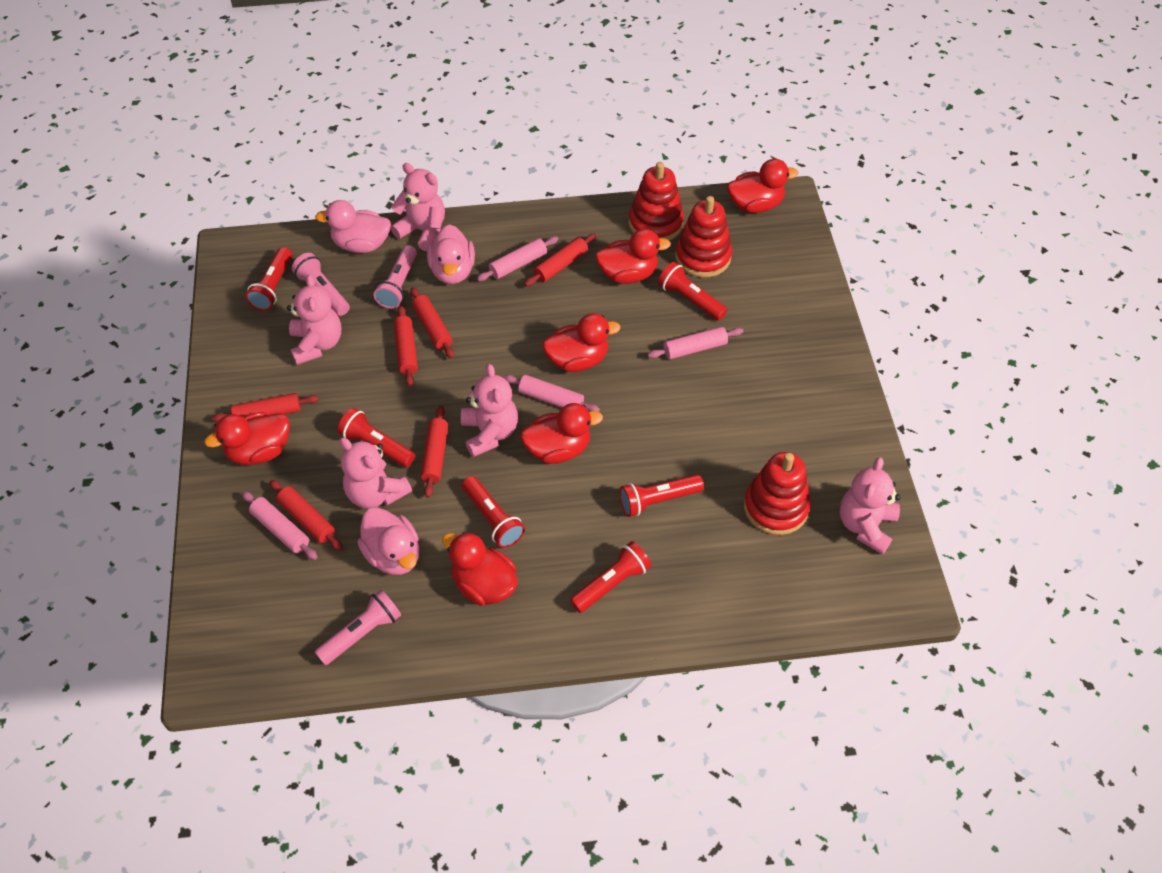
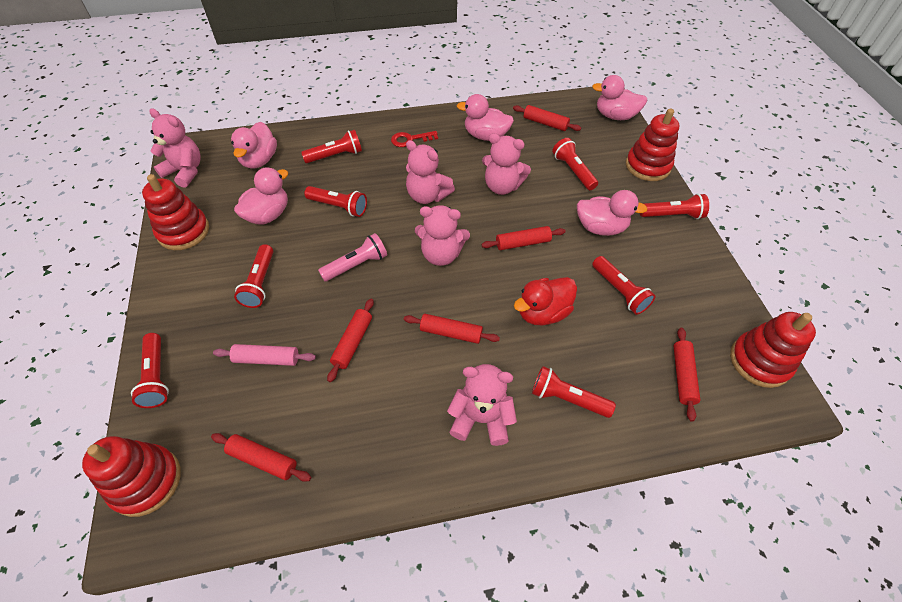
pink duck: [315,200,391,253] [357,507,419,575] [427,225,475,284] = 3 -> [231,122,277,169] [234,167,288,224] [457,94,514,141] [577,190,648,236] [592,75,647,120] = 5
pink flashlight: [292,253,350,316] [315,589,401,665] [373,245,417,309] = 3 -> [318,233,387,282] = 1
pink rolling pin: [242,491,318,560] [477,236,558,281] [503,375,600,412] [648,327,743,359] = 4 -> [213,344,316,366] = 1
red duck: [204,412,290,465] [442,532,517,606] [520,403,603,464] [542,313,620,372] [595,229,671,284] [727,159,798,213] = 6 -> [514,277,577,326] = 1
red flashlight: [245,247,292,311] [337,408,415,467] [462,476,525,548] [570,541,651,613] [619,475,704,517] [658,262,727,320] = 6 -> [131,333,169,408] [234,244,273,308] [301,130,362,163] [304,186,367,217] [532,366,616,418] [552,138,598,190] [592,256,656,315] [640,193,709,219] = 8
red key: none = 0 -> [391,131,438,147] = 1
red stacking toy: [629,162,684,241] [675,196,732,278] [744,452,811,535] = 3 -> [82,436,181,517] [142,174,209,250] [626,109,679,181] [730,312,816,388] = 4

